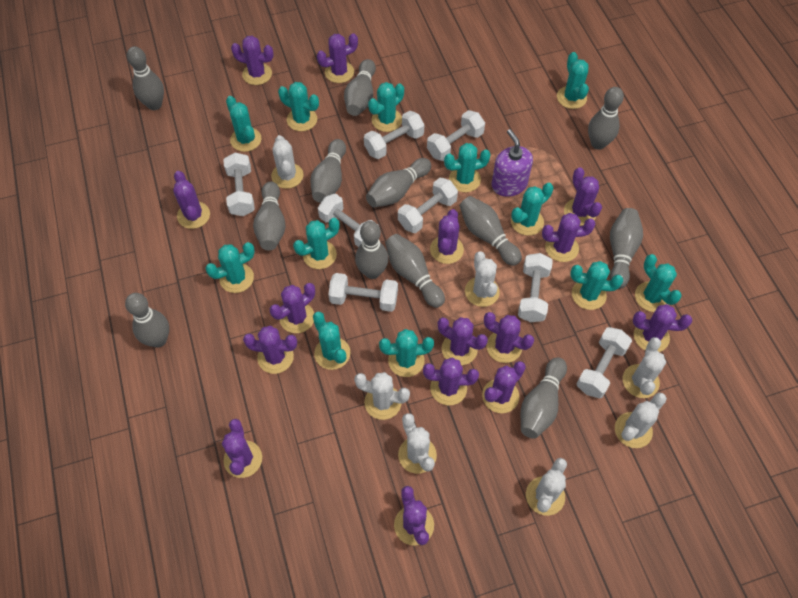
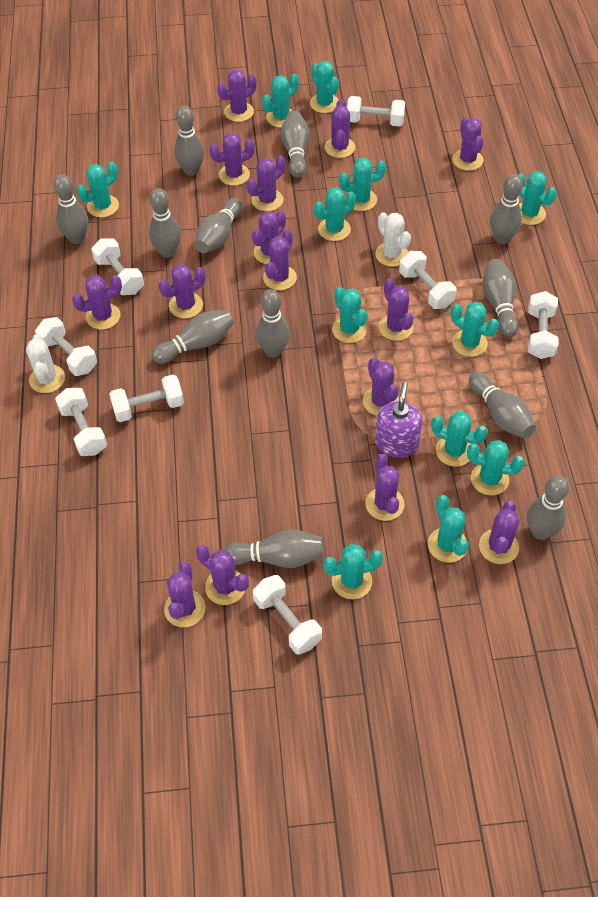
white cactus: [271,135,303,189] [354,372,410,420] [398,413,437,474] [465,251,500,307] [526,458,567,516] [615,393,667,448] [623,337,666,398] = 7 -> [26,334,65,393] [375,212,411,267] = 2

